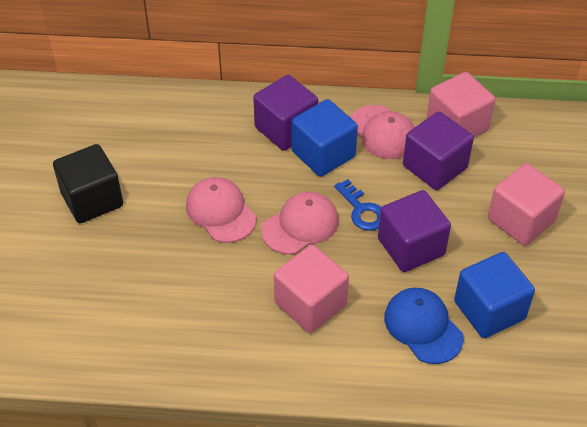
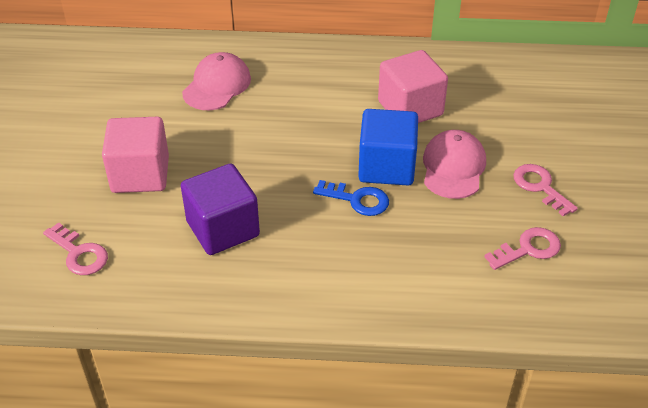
black cube: [53,144,123,223] = 1 -> none = 0
blue cap: [384,288,464,364] = 1 -> none = 0
blue cube: [291,99,358,177] [454,252,535,338] = 2 -> [358,109,418,185] = 1
pink cap: [186,177,256,243] [261,192,339,255] [350,105,415,159] = 3 -> [182,52,251,110] [423,130,486,199] = 2
pink cube: [274,245,349,333] [426,72,495,137] [488,163,565,246] = 3 -> [102,117,169,193] [378,50,448,123] = 2
pink key: none = 0 -> [43,222,108,275] [484,227,561,270] [513,164,578,217] = 3
purple cube: [253,75,318,151] [378,190,451,272] [403,112,474,190] = 3 -> [181,164,260,255] = 1

